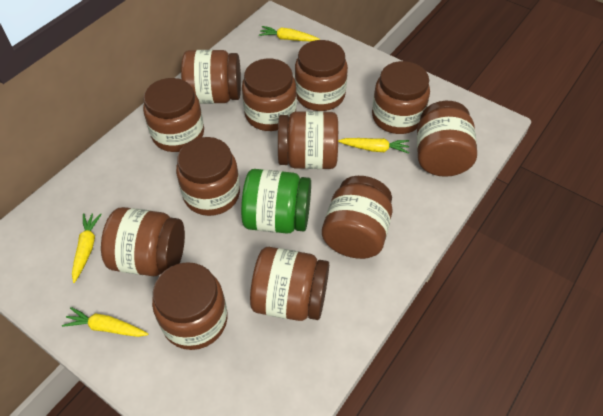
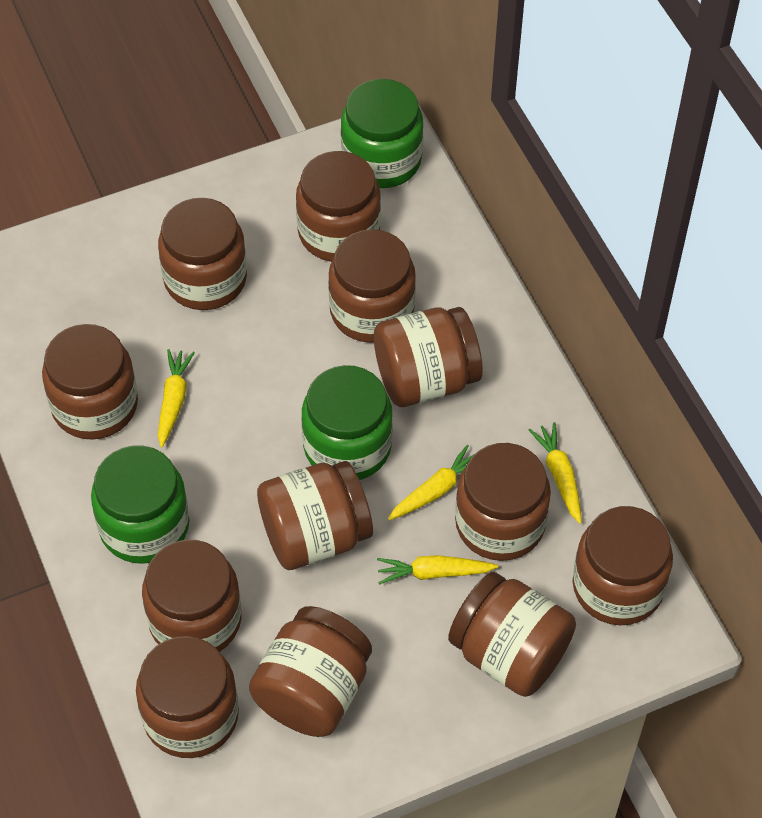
green jar: [241,169,311,234] = 1 -> [91,446,189,564] [302,365,393,480] [341,79,423,188] = 3

